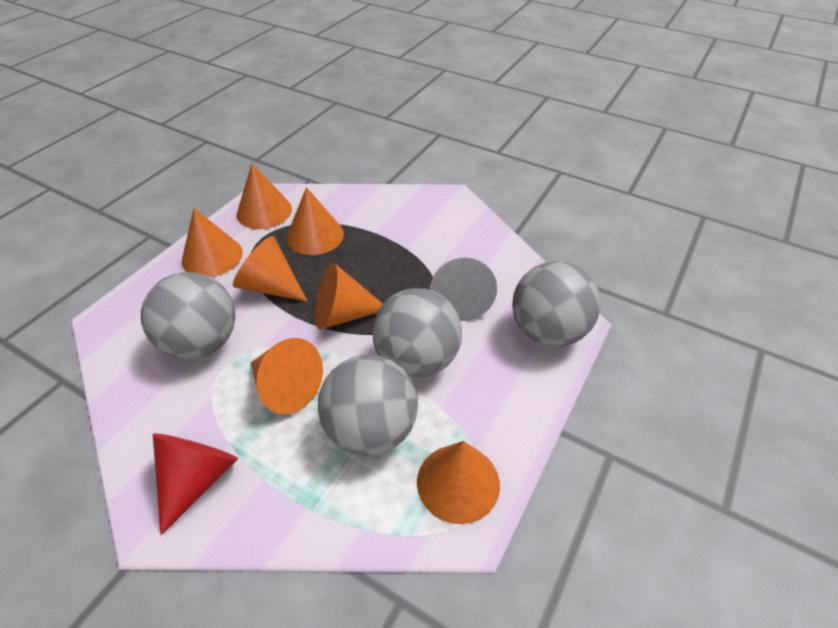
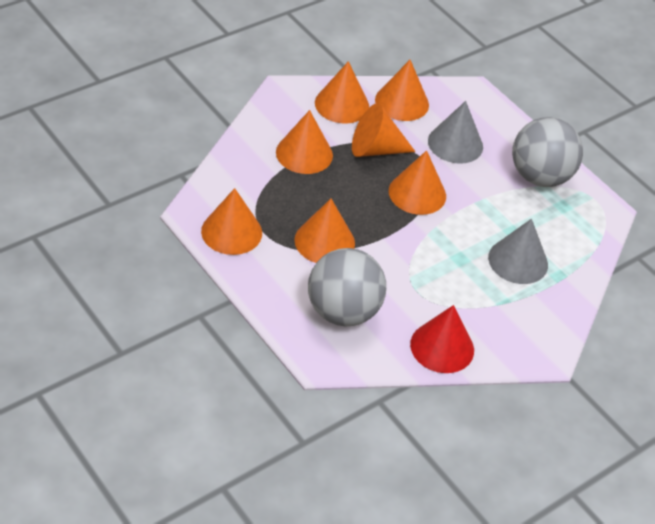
grey ball: [141,272,235,360] [318,355,418,456] [372,288,462,378] [512,261,601,347] = 4 -> [308,248,386,326] [512,117,583,187] = 2
grey cone: [430,258,497,321] = 1 -> [428,101,483,164] [488,219,548,284] = 2

